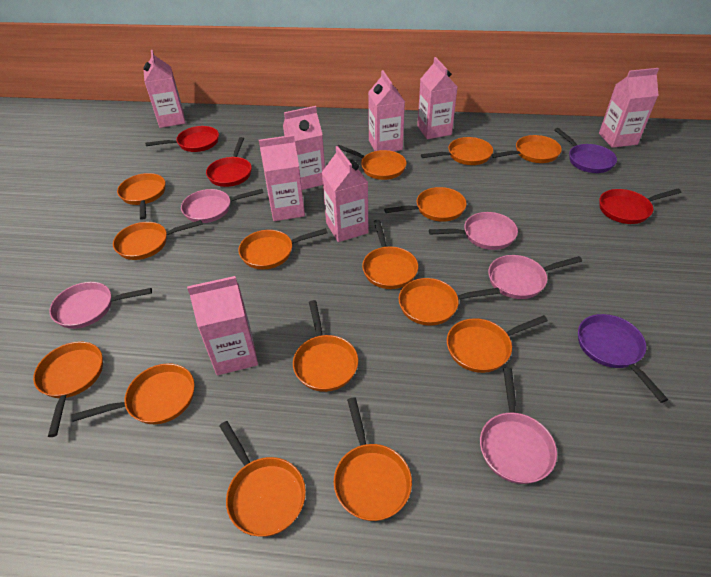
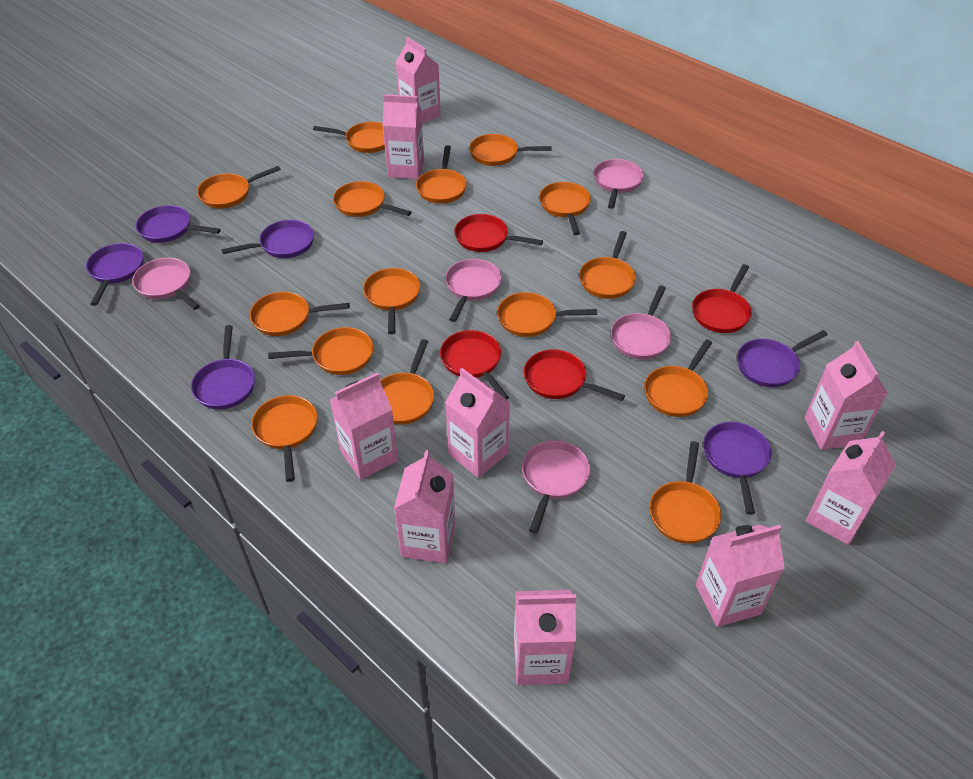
pink carton: [143,49,185,128] [187,276,258,375] [259,135,305,221] [283,106,325,190] [322,146,368,242] [368,70,405,151] [417,57,458,139] [599,68,659,148] = 8 -> [330,372,398,480] [382,94,424,179] [394,450,455,563] [395,37,441,124] [445,368,510,478] [514,590,576,685] [696,525,785,627] [805,341,888,450] [806,431,896,545] = 9
purple pan: [554,128,617,173] [578,314,668,403] = 2 -> [86,243,143,306] [136,205,221,243] [191,325,255,409] [221,220,314,258] [703,422,772,515] [737,330,828,387] = 6
red pan: [145,126,219,152] [206,137,252,187] [599,189,681,224] = 3 -> [440,330,509,399] [454,214,543,252] [524,349,625,401] [692,264,752,333] = 4

